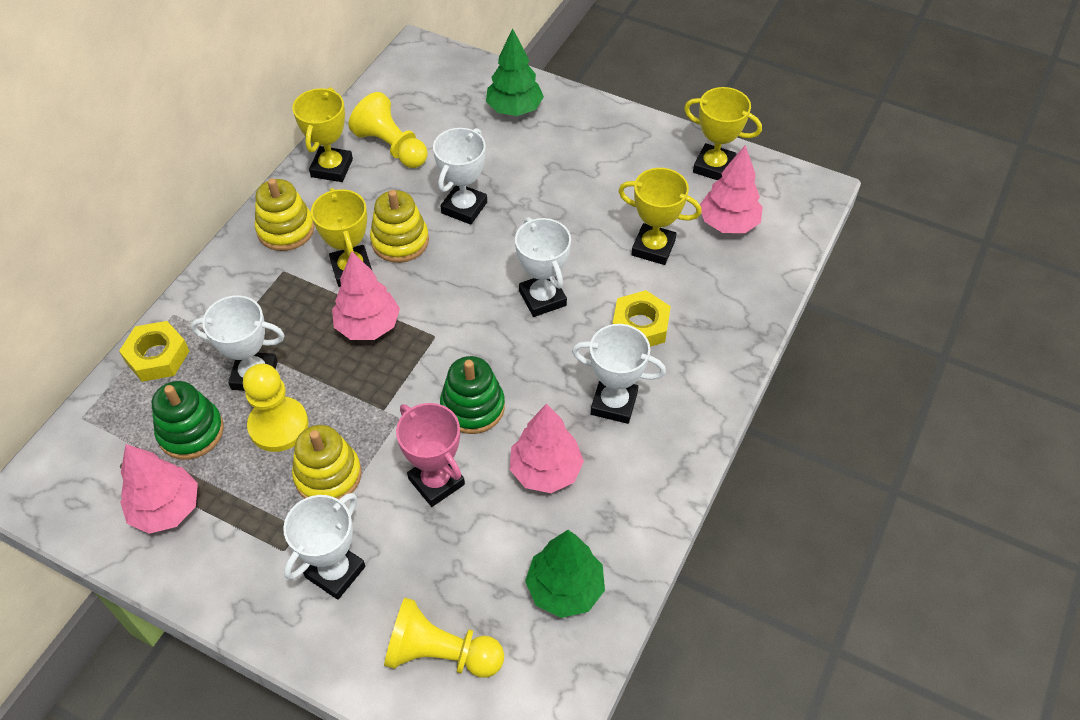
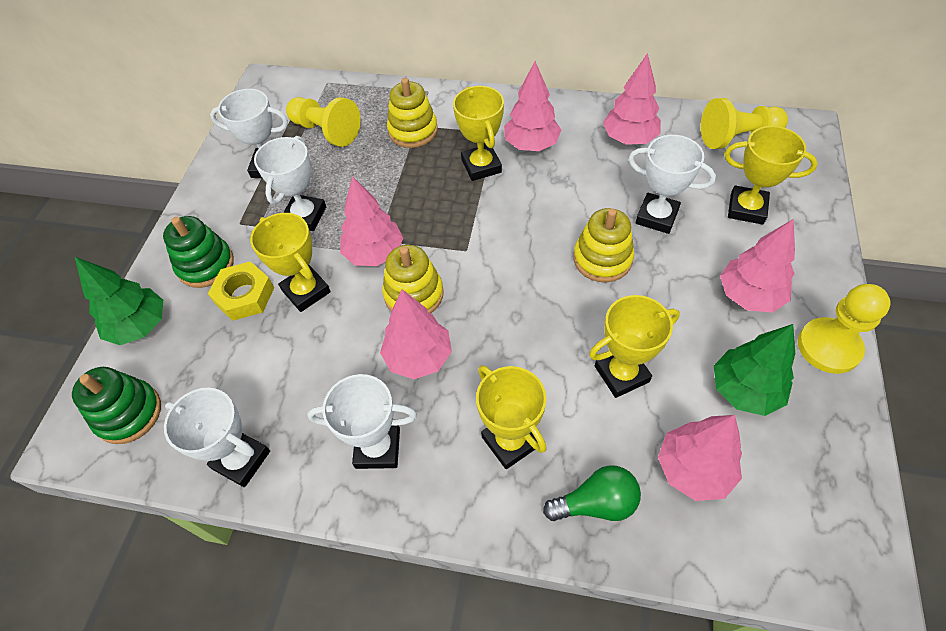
green light bulb: none = 0 -> [543,465,641,521] = 1
pink tree: [120,444,198,534] [332,251,400,340] [510,403,584,493] [700,145,763,233] = 4 -> [340,176,403,266] [380,289,452,379] [504,61,561,151] [603,53,661,145] [658,415,742,501] [720,219,795,313] = 6
pink trophy: [396,403,465,507] = 1 -> none = 0
yellow nut: [119,321,189,382] [613,290,671,347] = 2 -> [208,261,274,321] = 1
yellow trophy: [293,87,353,182] [311,188,372,287] [618,168,702,265] [684,87,762,180] = 4 -> [250,213,331,312] [453,86,504,181] [476,365,546,469] [589,295,680,398] [724,126,818,225] = 5

